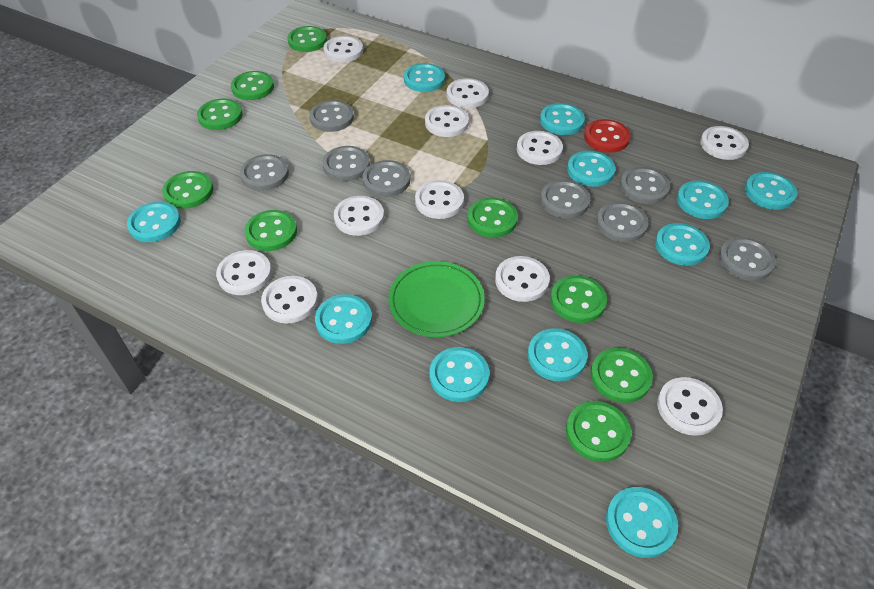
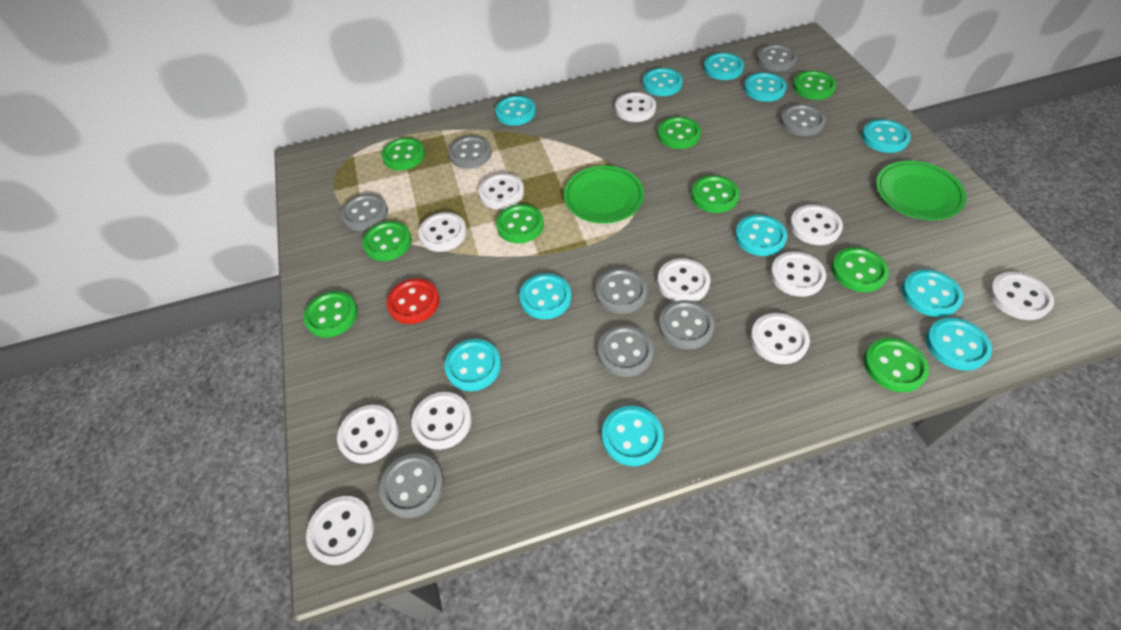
green plate: [388,261,485,337] = 1 -> [564,166,644,223] [876,161,966,220] = 2

